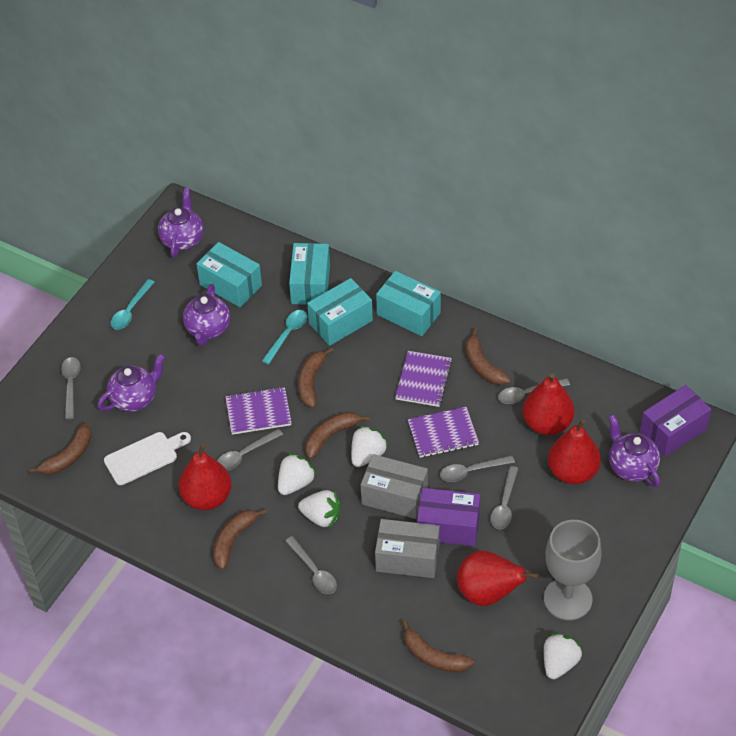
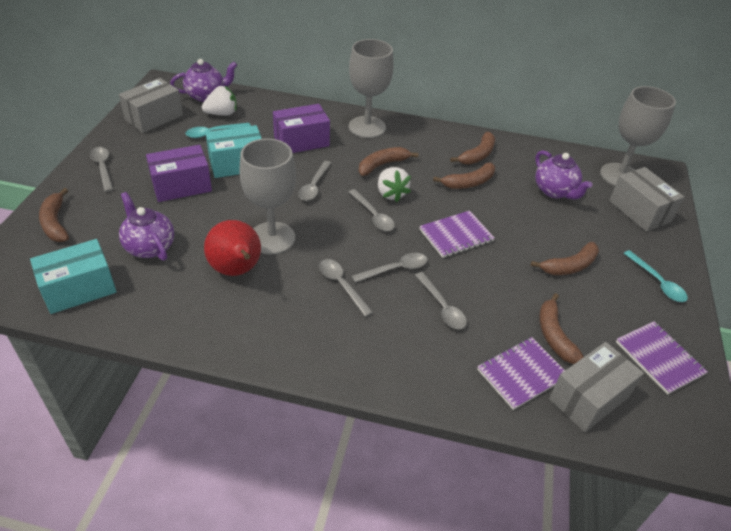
grey box: [361,454,428,519] [375,519,440,578] = 2 -> [119,78,183,133] [549,342,644,432] [609,167,684,232] = 3
grey goblet: [544,520,602,620] = 1 -> [240,138,296,255] [349,39,394,138] [600,86,676,186] = 3
purple teapot: [98,354,165,412] [158,188,204,258] [183,284,230,346] [609,414,660,487] = 4 -> [119,192,174,261] [170,59,237,102] [535,150,592,200] = 3
red pear: [179,444,232,510] [457,551,539,606] [523,373,574,435] [548,419,601,484] = 4 -> [204,220,261,276] = 1
turquoise box: [196,242,262,307] [289,243,330,305] [307,278,373,346] [376,271,441,336] = 4 -> [30,239,117,314] [206,125,262,178] = 2
white cutting board: [104,432,191,485] = 1 -> none = 0
white strawberry: [278,453,316,495] [298,490,341,528] [351,425,388,467] [544,633,582,679] = 4 -> [202,85,237,116] [378,167,411,202] = 2

